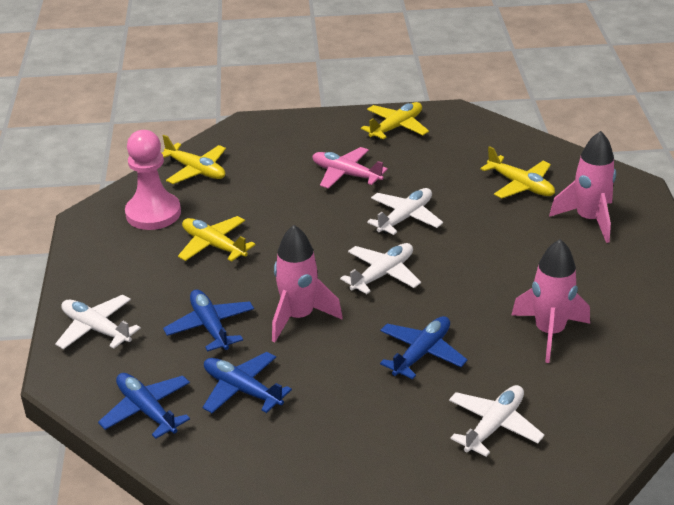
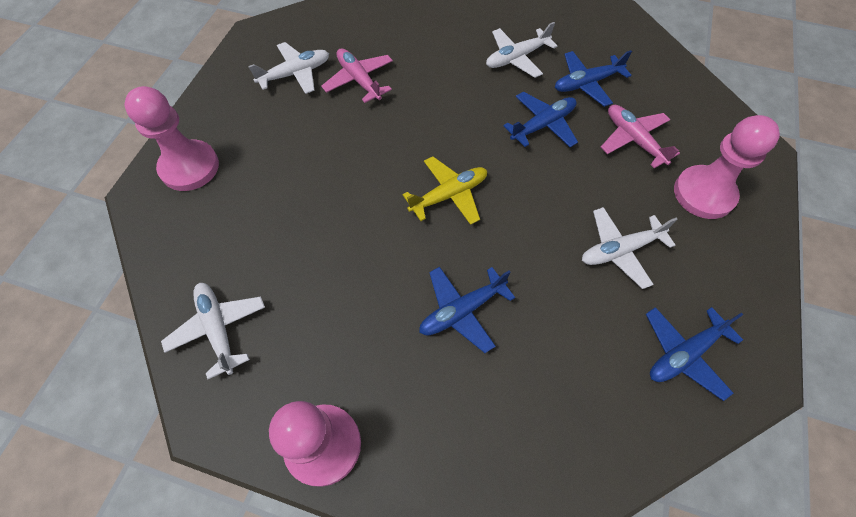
pink pawn: [125,130,181,230] = 1 -> [124,86,219,191] [269,401,361,487] [674,115,780,219] = 3
pink plane: [312,147,388,189] = 1 -> [321,48,393,103] [601,105,680,168] = 2
pink rocket: [272,225,343,342] [511,239,590,363] [549,131,616,243] = 3 -> none = 0
yellow plane: [162,135,226,184] [178,216,255,262] [361,102,429,140] [481,146,555,199] = 4 -> [403,156,487,225] = 1

